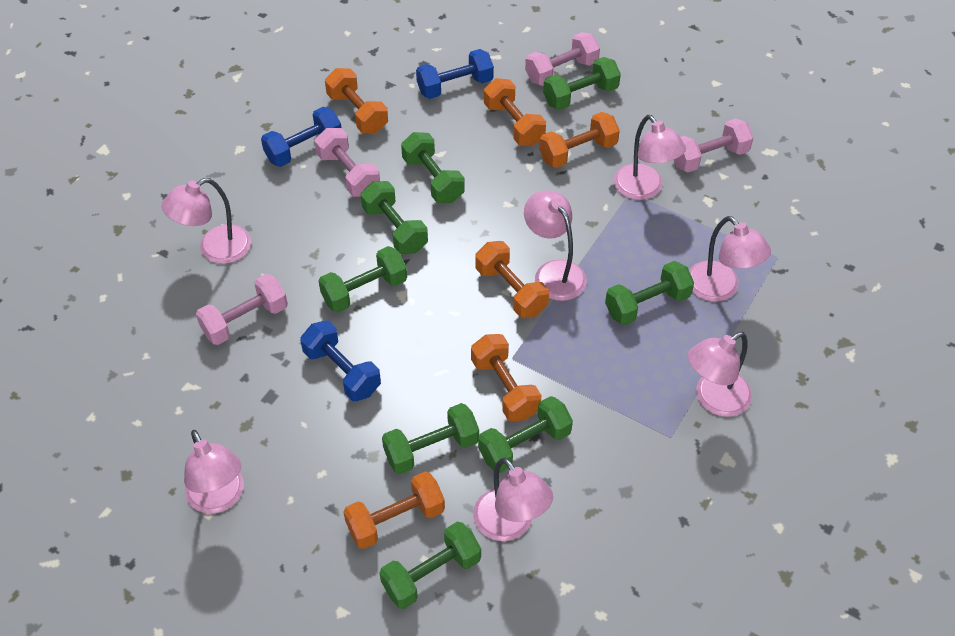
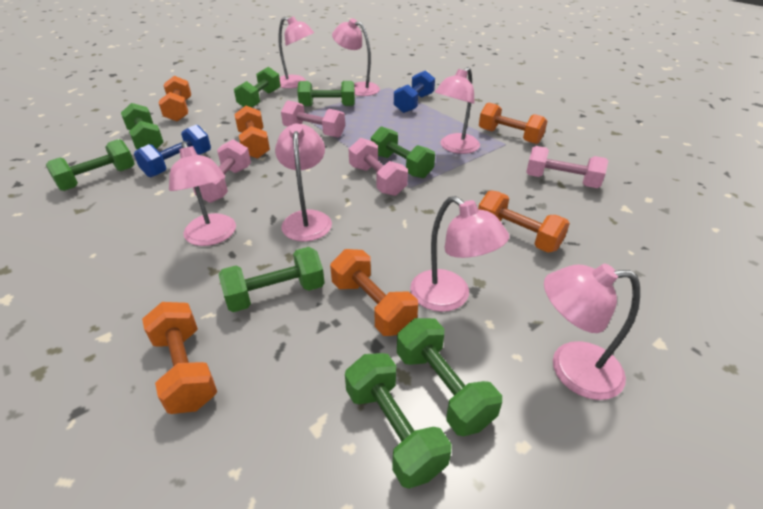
blue dumbbell: [261,107,341,167] [300,320,381,401] [416,49,494,99] = 3 -> [134,125,211,177] [394,70,435,113] = 2

